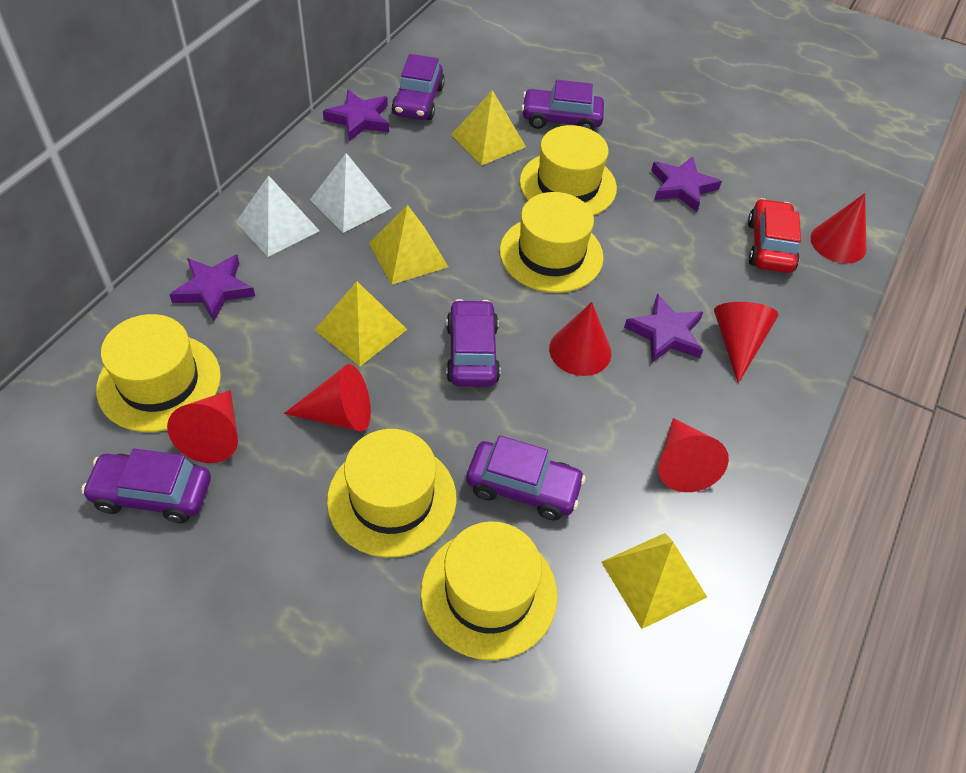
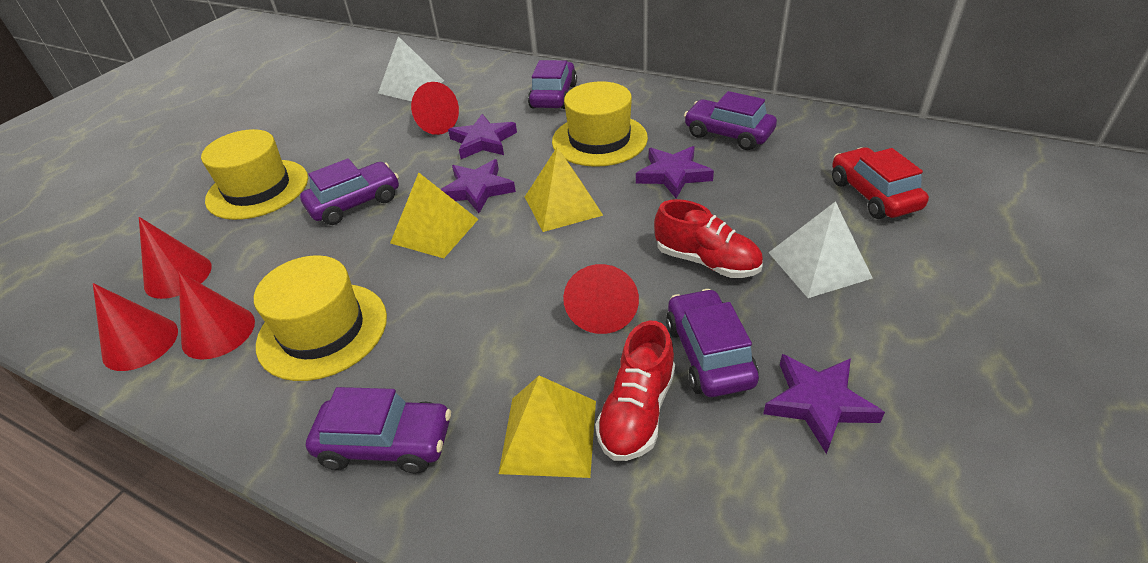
red cone: [167,390,238,463] [284,364,371,432] [549,302,611,376] [658,418,729,492] [714,302,779,383] [811,193,867,263] = 6 -> [93,283,178,371] [139,217,212,299] [178,272,255,359] [411,82,459,135] [563,264,639,334] = 5
red shoe: none = 0 -> [595,321,675,461] [654,199,763,278] = 2
yellow hat: [96,314,221,432] [327,429,457,558] [421,521,557,660] [500,192,604,293] [520,125,617,216] = 5 -> [201,129,308,220] [254,255,387,381] [552,81,648,167] = 3
yellow pyramid: [315,281,407,366] [369,205,448,284] [451,90,526,166] [601,533,707,629] = 4 -> [390,173,478,258] [499,375,596,478] [525,147,603,232] = 3

